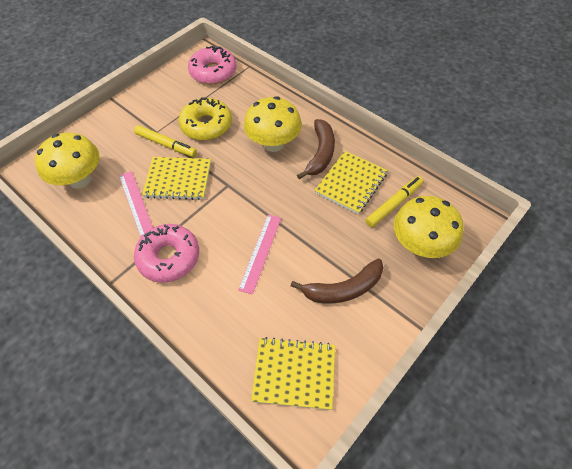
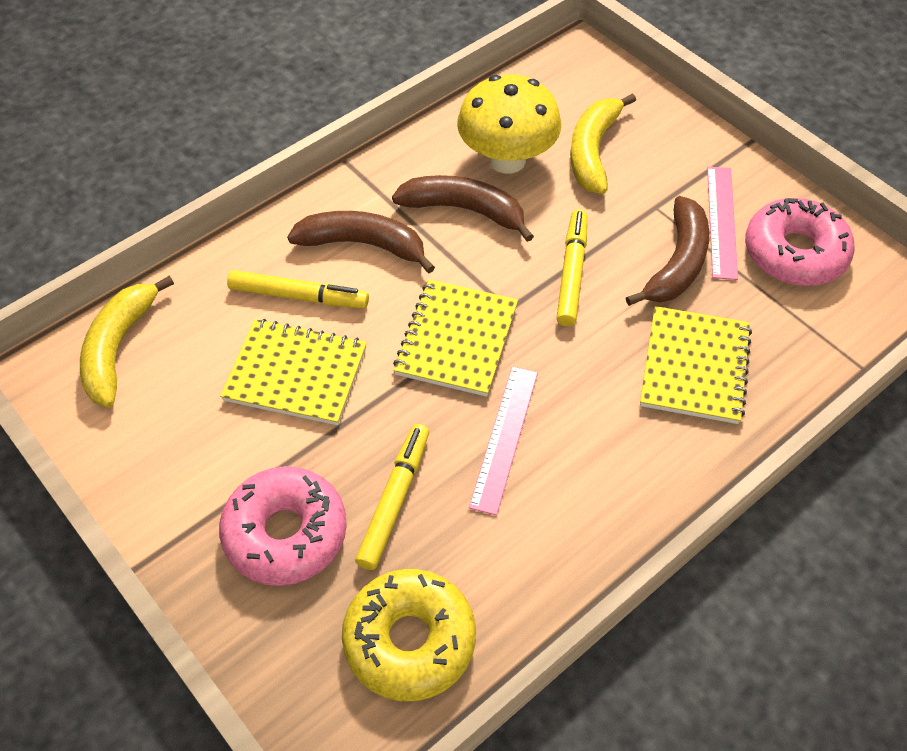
brown banana: [291,259,384,304] [297,119,335,179] = 2 -> [287,211,435,273] [392,175,534,242] [626,196,709,306] = 3
yellow banana: none = 0 -> [80,276,174,407] [570,93,636,194] = 2
yellow marker: [134,125,197,157] [365,176,423,227] = 2 -> [227,270,369,308] [355,424,429,570] [557,209,587,326] = 3
yellow mushroom: [35,133,99,189] [244,96,302,152] [394,196,464,258] = 3 -> [457,74,561,174] = 1

